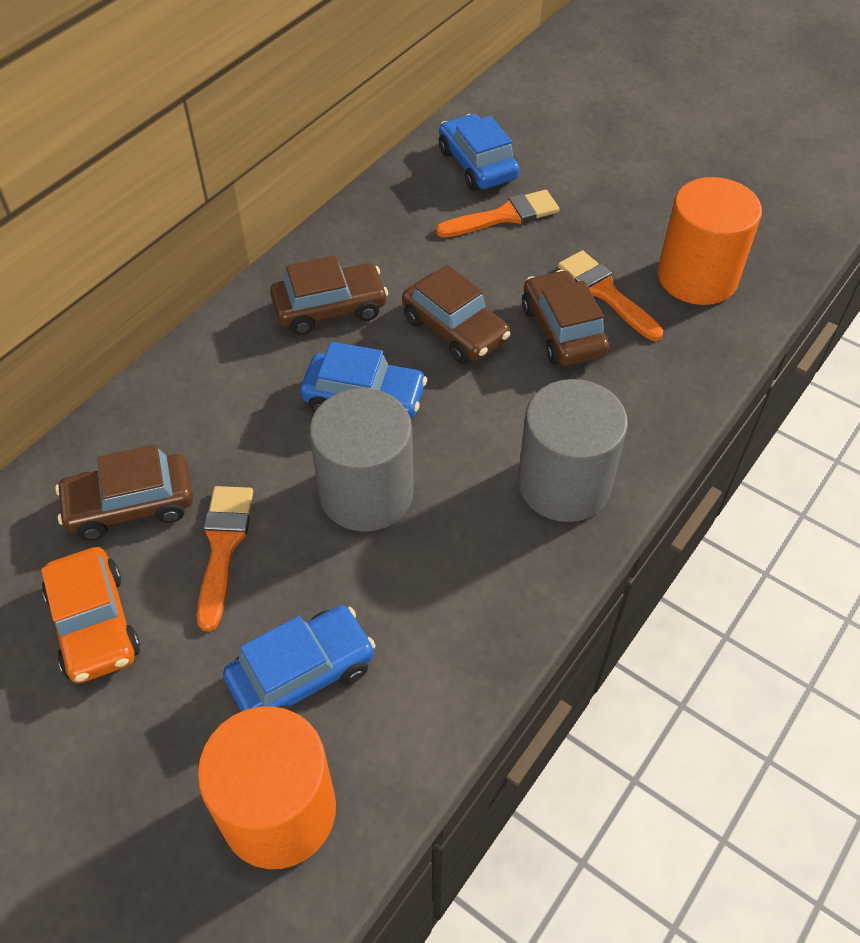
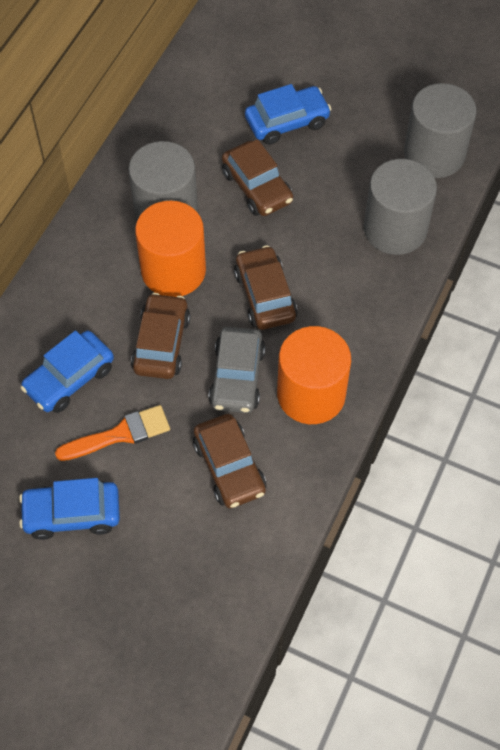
grey car: none = 0 -> [208,327,265,413] = 1
grey cylinder: [309,388,414,532] [518,379,628,522] = 2 -> [128,141,198,220] [364,159,437,255] [404,83,477,178] = 3
orange brush: [197,486,253,631] [436,190,559,237] [558,250,664,341] = 3 -> [55,405,170,461] = 1
orange car: [41,547,140,683] = 1 -> none = 0

